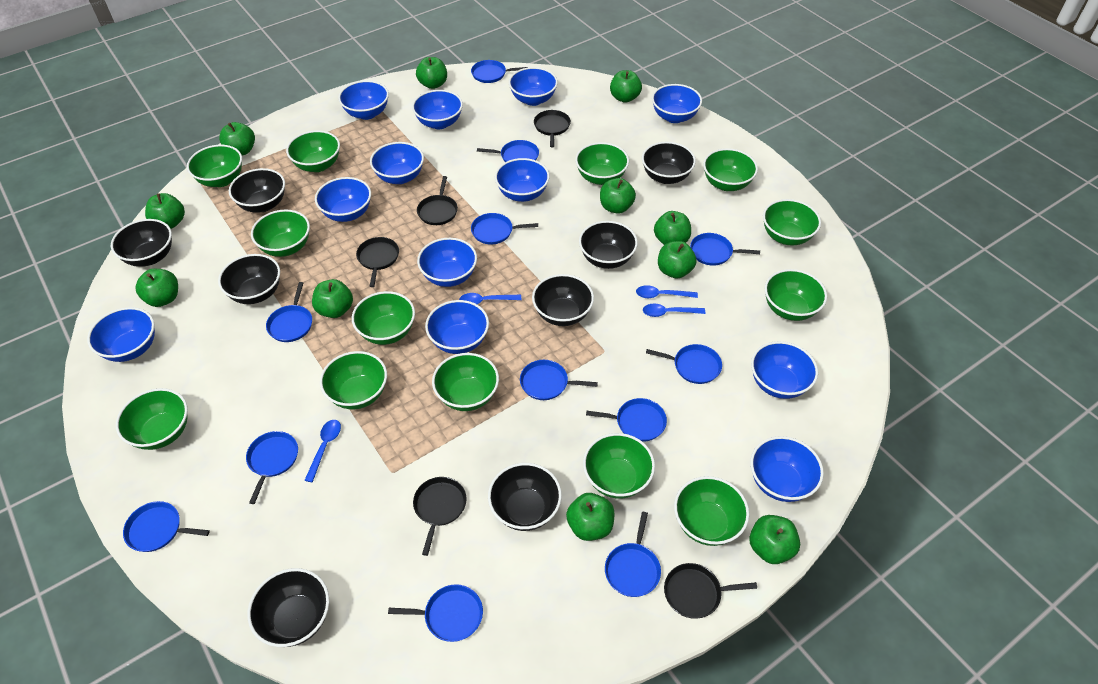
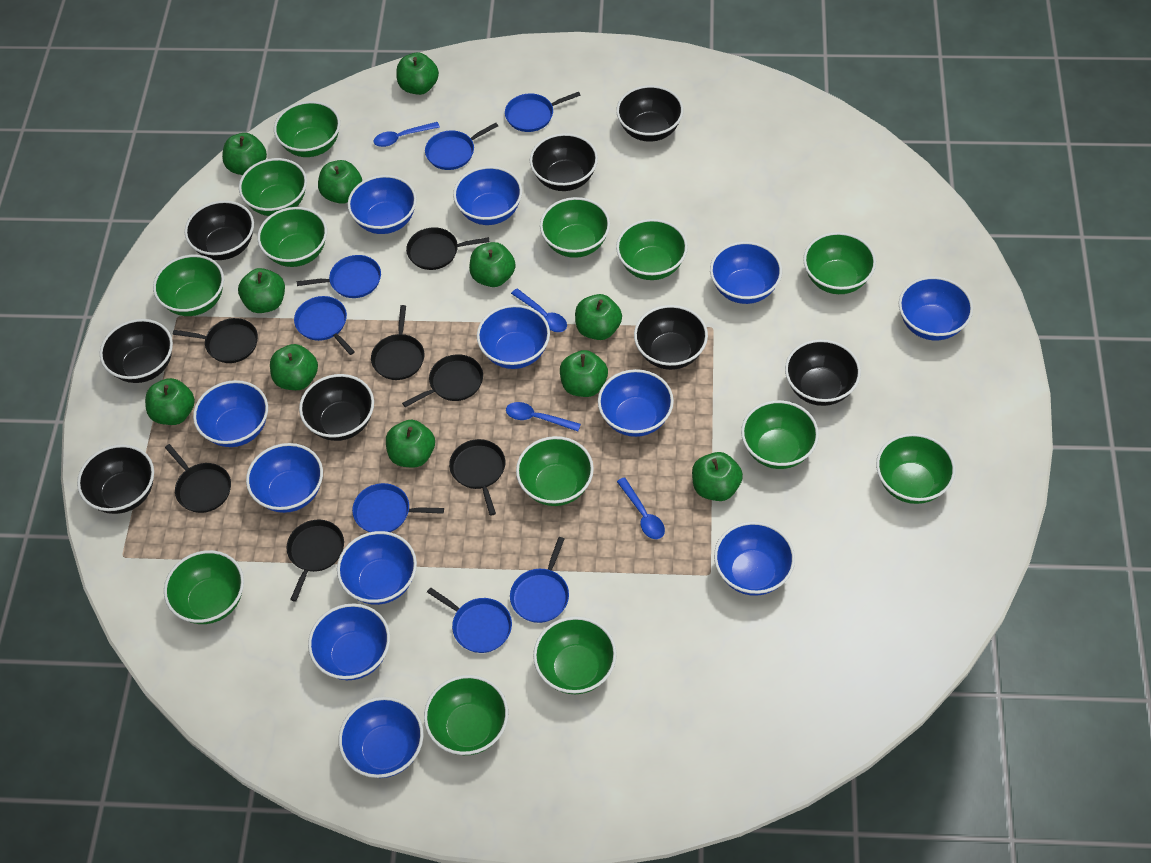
black pan: [356,237,399,287] [413,477,467,556] [417,176,458,225] [534,110,571,148] [664,563,757,619] = 5 -> [165,444,231,513] [173,318,258,363] [287,520,344,602] [371,305,424,380] [402,354,483,407] [406,227,489,270] [449,439,505,516] = 7
blue pan: [123,501,210,552] [246,431,298,504] [266,282,312,342] [388,584,483,642] [471,60,527,83] [471,213,538,245] [477,140,539,162] [520,360,598,400] [586,398,667,442] [605,512,661,597] [646,344,722,384] [690,233,760,266] = 12 -> [294,296,355,355] [297,255,381,298] [352,483,444,532] [425,123,498,170] [427,587,512,653] [505,92,581,132] [510,537,569,623] = 7

